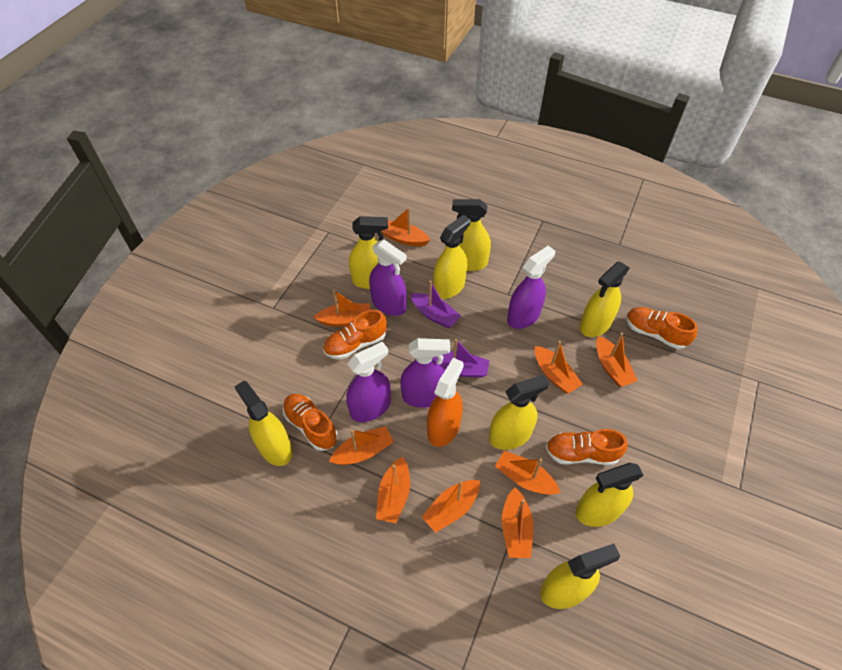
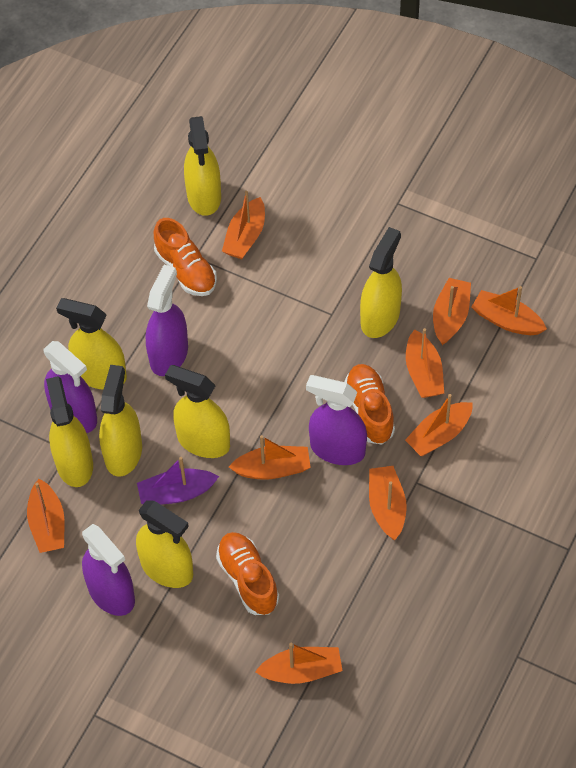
orange shoe: [283,394,338,451] [323,310,387,360] [546,429,628,465] [626,307,698,349] = 4 -> [154,218,217,296] [216,532,279,615] [344,364,395,444] = 3
orange spray bottle: [427,358,464,447] = 1 -> none = 0
purple boat: [411,280,461,328] [433,339,490,378] = 2 -> [137,457,219,505] = 1
yellow spray bottle: [234,381,292,466] [349,216,388,289] [433,215,470,299] [452,199,491,271] [489,375,549,450] [540,544,620,609] [576,463,643,527] [580,261,629,337] = 8 -> [46,376,93,487] [56,298,127,389] [99,365,142,476] [136,500,193,588] [165,365,230,458] [184,116,221,216] [360,227,402,338] = 7

